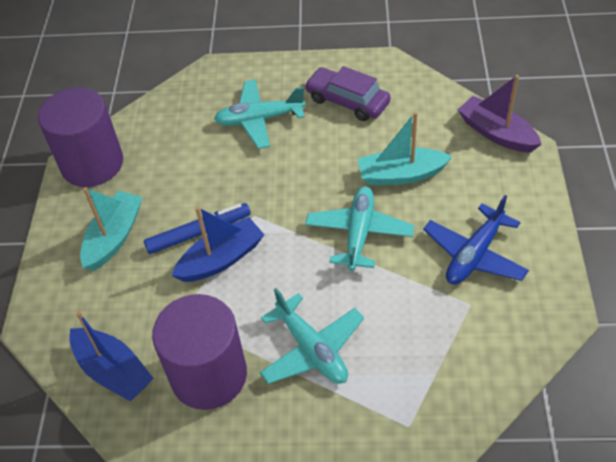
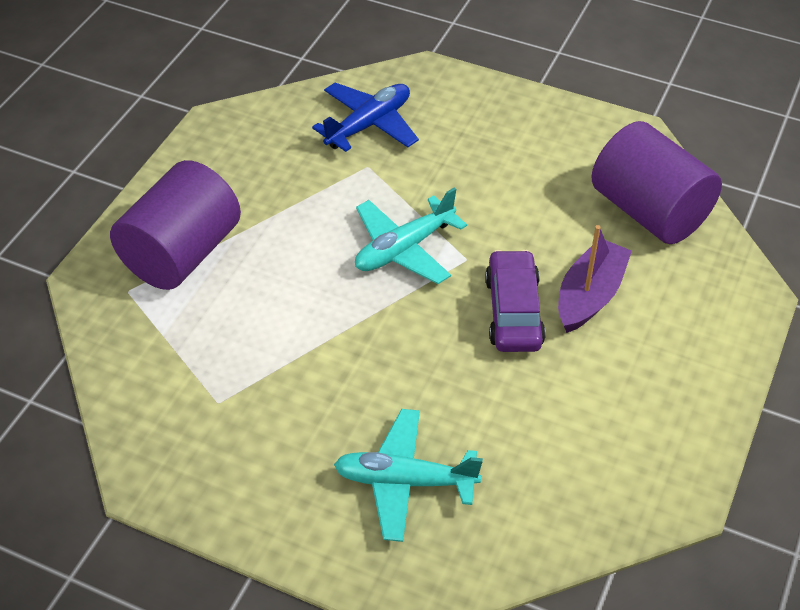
blue boat: [69,311,154,401] [172,207,265,282] = 2 -> none = 0
blue marker: [144,203,251,254] = 1 -> none = 0
turquoise boat: [80,187,143,271] [358,112,453,185] = 2 -> none = 0
turquoise plane: [214,79,306,149] [259,288,364,384] [305,186,414,271] = 3 -> [334,409,483,542] [355,187,467,284] = 2

